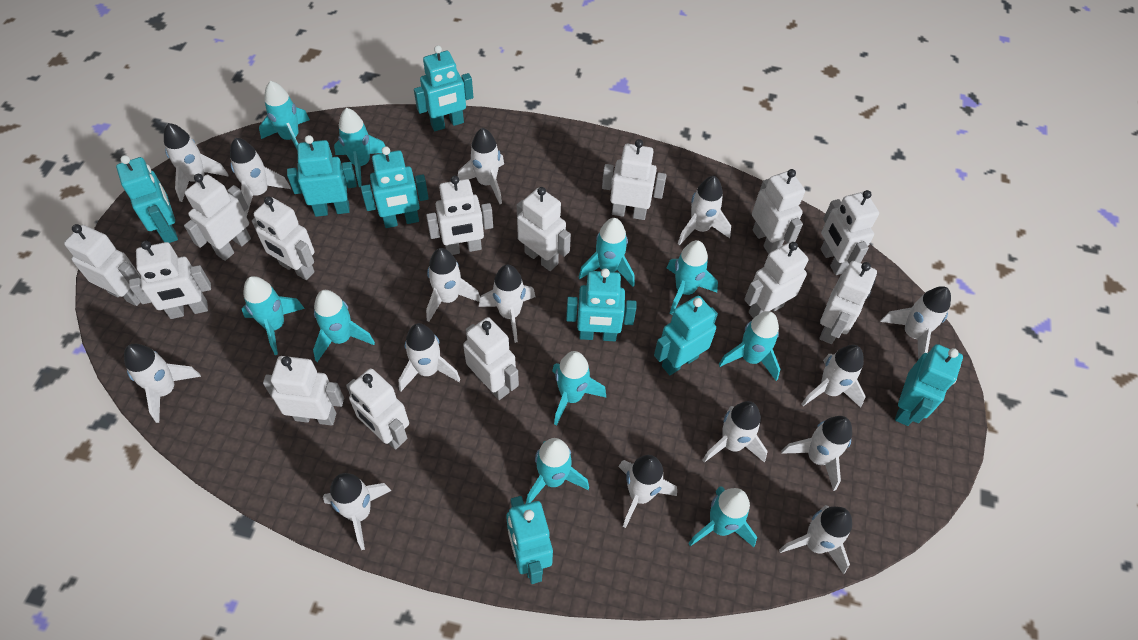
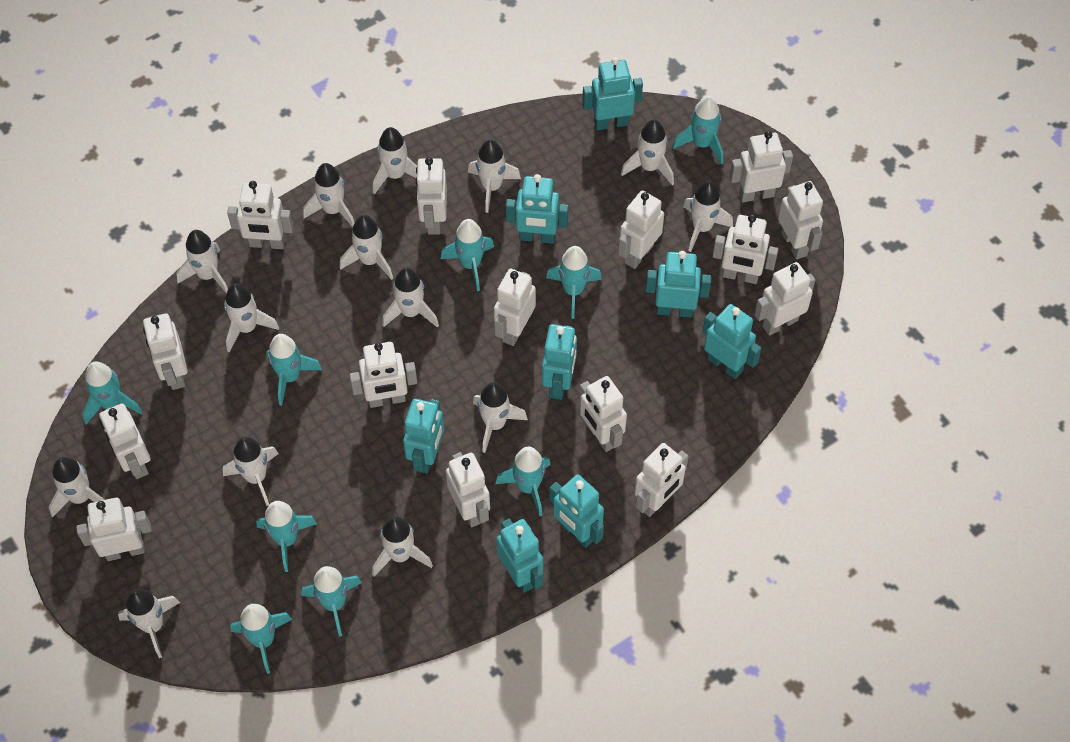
turquoise rocket: [242,276,305,355] [259,81,310,151] [313,290,375,362] [334,108,385,187] [526,438,589,504] [552,351,606,426] [579,218,635,287] [667,240,718,315] [688,487,757,547] [719,311,780,381] = 10 -> [82,361,143,424] [230,604,292,674] [256,501,317,572] [266,334,322,406] [302,566,362,637] [441,219,494,291] [495,447,551,517] [546,246,602,319] [672,96,723,164] = 9
white robot: [64,224,141,306] [129,241,211,319] [184,174,251,261] [252,196,315,280] [263,356,344,426] [346,368,409,450] [426,176,493,255] [463,317,519,400] [517,187,571,271] [602,139,666,220] [744,241,808,318] [752,169,805,254] [819,261,877,344] [821,190,879,275] = 14 -> [76,498,152,561] [99,403,151,479] [143,313,188,390] [227,181,294,249] [350,342,417,408] [416,157,447,234] [446,452,490,528] [494,268,536,346] [579,376,627,452] [618,191,664,269] [634,443,689,517] [713,214,778,284] [729,131,793,202] [755,262,815,336] [778,181,823,259] = 15
white rocket: [124,344,201,423] [164,123,228,202] [230,138,291,217] [323,473,391,550] [399,323,460,391] [426,248,480,322] [458,128,504,204] [479,265,535,343] [619,455,677,528] [678,176,731,245] [703,401,768,462] [779,505,852,574] [781,416,852,491] [801,345,866,408] [880,286,951,360] = 15 -> [49,457,105,518] [118,589,180,658] [176,230,228,293] [223,437,279,506] [224,283,279,353] [303,163,354,227] [339,215,393,280] [372,516,433,576] [373,127,417,194] [382,268,439,328] [468,140,521,213] [473,382,528,453] [621,119,674,185] [683,181,733,252] = 14

